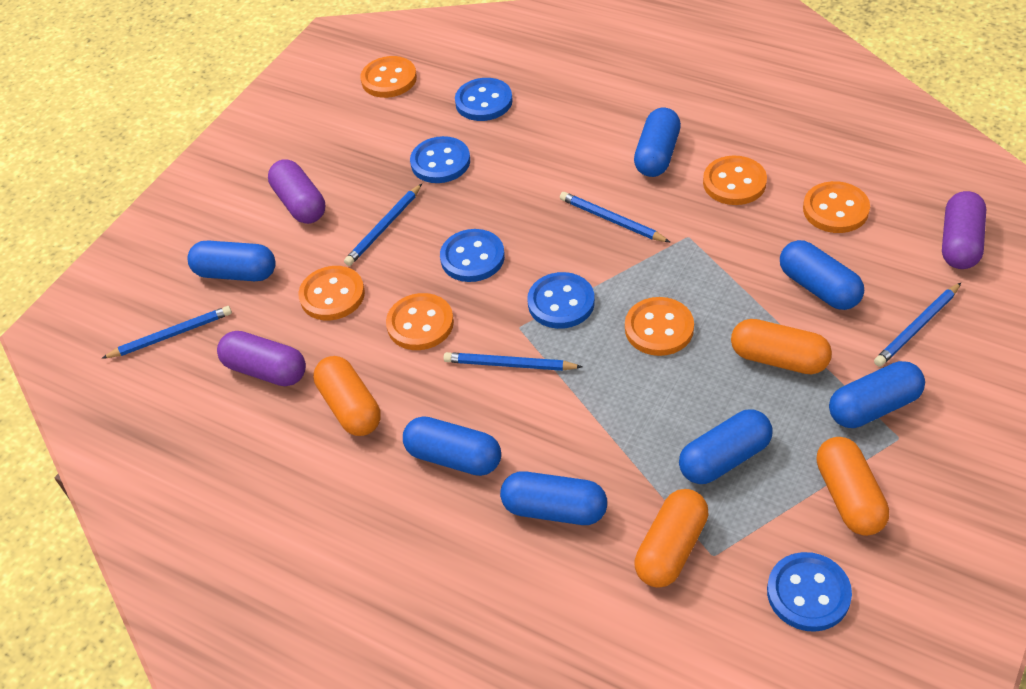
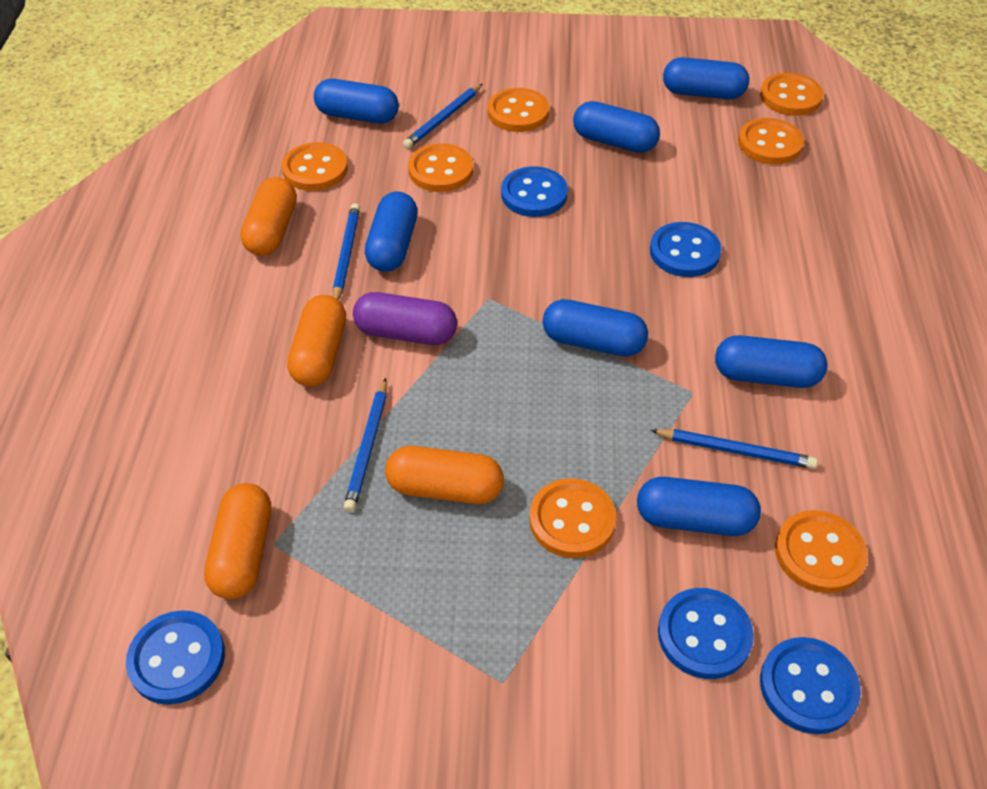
blue pencil: [101,306,232,359] [344,184,422,266] [443,352,582,371] [560,192,670,242] [874,283,961,367] = 5 -> [333,203,360,300] [343,378,387,512] [403,84,482,149] [650,429,818,469] = 4
orange button: [298,266,365,320] [360,56,417,98] [386,293,454,350] [625,297,694,356] [703,155,767,205] [803,181,870,233] = 6 -> [282,142,348,191] [408,143,473,192] [488,88,549,132] [529,478,616,558] [738,118,804,165] [760,73,823,116] [775,510,868,593] = 7
purple capsule: [217,331,306,386] [268,159,325,224] [942,191,986,269] = 3 -> [353,292,457,345] = 1

